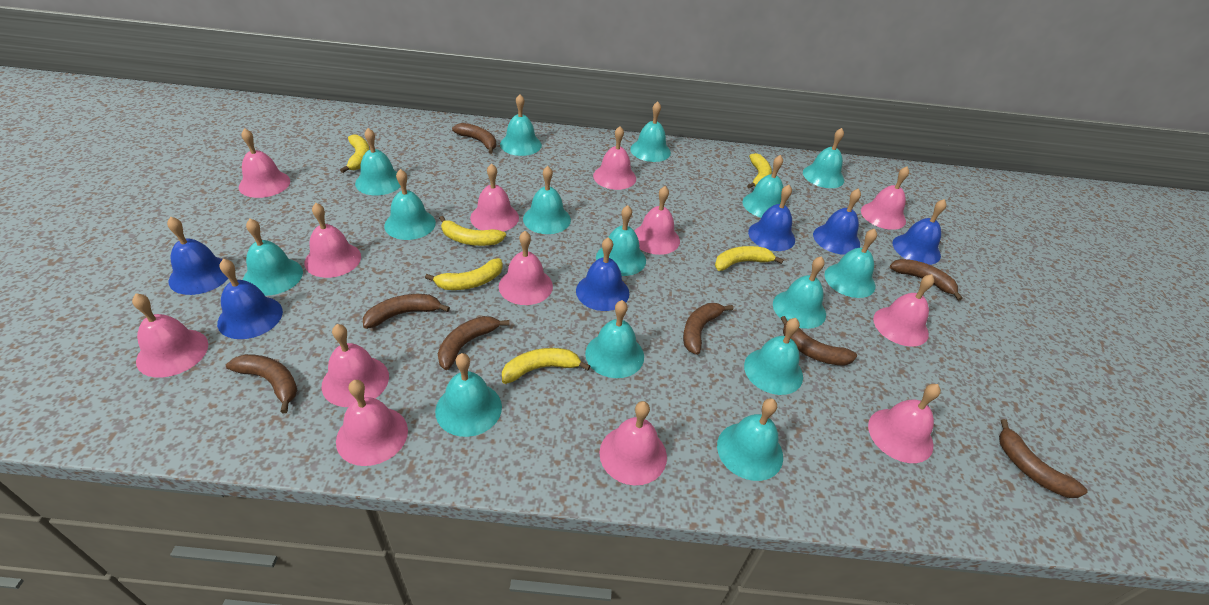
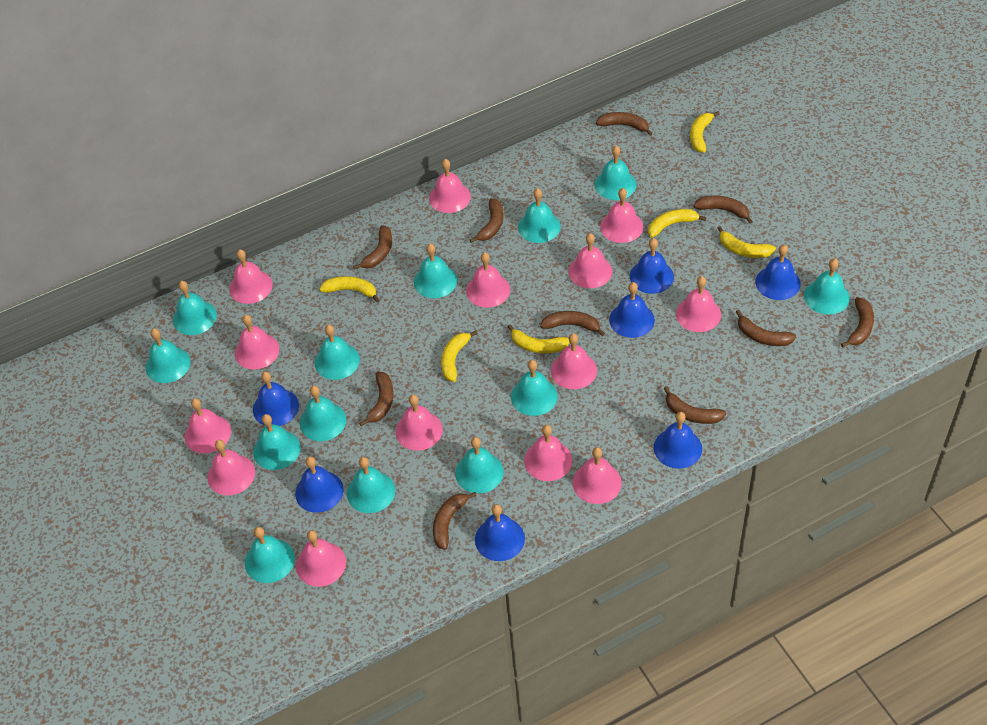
blue bell: [167,217,228,295] [217,259,283,339] [576,237,629,311] [748,185,795,251] [813,188,861,255] [892,199,946,265] = 6 -> [253,372,299,426] [295,456,344,513] [475,504,525,561] [609,282,655,338] [630,238,674,294] [654,412,702,469] [755,244,801,300] = 7
brown banana: [226,354,297,413] [363,294,450,329] [438,316,509,370] [452,123,496,154] [683,303,733,355] [781,316,857,366] [890,259,963,301] [999,419,1088,498] = 8 -> [353,225,392,270] [359,371,394,426] [433,492,477,550] [470,198,503,243] [540,311,605,336] [596,112,653,136] [664,386,726,424] [693,195,753,224] [736,310,796,346] [841,297,874,348] = 10
pink bell: [132,294,208,378] [239,128,290,198] [304,203,361,278] [321,324,389,407] [336,380,408,466] [470,164,519,232] [499,231,553,305] [593,126,636,190] [599,401,667,485] [635,186,680,255] [861,167,909,230] [868,384,941,463] [873,274,934,347] = 13 -> [185,398,231,454] [207,440,255,495] [229,249,273,304] [235,315,280,370] [296,530,346,587] [395,395,443,451] [429,159,471,213] [466,252,510,308] [524,425,573,481] [551,333,597,389] [568,233,612,288] [573,447,622,504] [600,188,643,243] [676,276,721,332] = 14
turquoise bell: [243,219,303,296] [355,128,401,195] [384,169,436,240] [435,353,502,437] [500,94,542,156] [523,166,571,234] [585,300,644,378] [596,205,646,276] [630,102,671,162] [717,398,783,481] [743,155,786,217] [744,318,803,395] [773,256,826,329] [803,128,844,188] [824,229,877,298] = 15 -> [146,328,191,383] [173,281,217,335] [245,527,295,583] [253,414,300,470] [300,386,346,441] [315,325,360,380] [347,457,395,513] [414,243,457,298] [455,437,504,493] [511,360,558,416] [518,188,561,243] [595,146,637,200] [804,258,850,314] = 13

